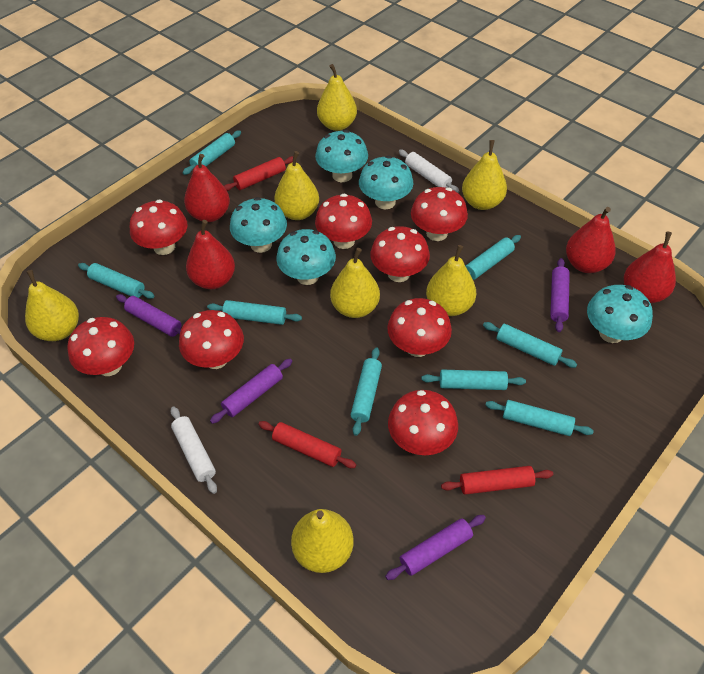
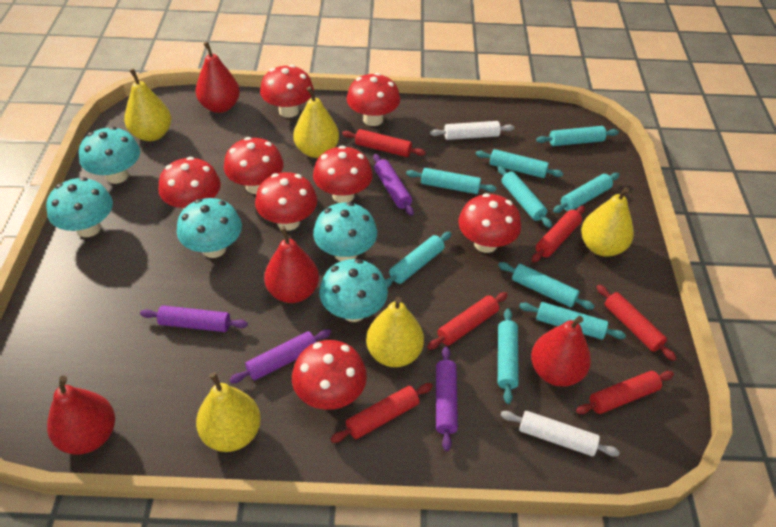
red rolling pin: [224,156,293,191] [258,421,356,468] [441,466,553,495] = 3 -> [330,383,433,443] [342,129,426,157] [427,292,508,350] [532,206,585,262] [576,371,674,414] [597,285,677,361] = 6
turquoise rolling pin: [78,263,155,299] [183,130,241,175] [207,300,302,325] [351,347,382,436] [421,370,526,390] [465,235,521,280] [483,322,577,368] [485,400,594,436] = 8 -> [385,232,451,288] [406,168,496,194] [476,149,563,178] [498,166,552,228] [498,262,595,310] [498,309,519,404] [519,302,626,340] [536,126,619,146] [553,173,620,213] = 9
yellow pear: [25,270,79,341] [274,151,319,220] [291,509,354,573] [317,64,357,131] [330,248,380,318] [426,245,476,316] [462,140,507,210] = 7 -> [124,69,171,141] [196,372,261,452] [293,86,339,158] [366,296,424,367] [581,187,634,257] = 5

